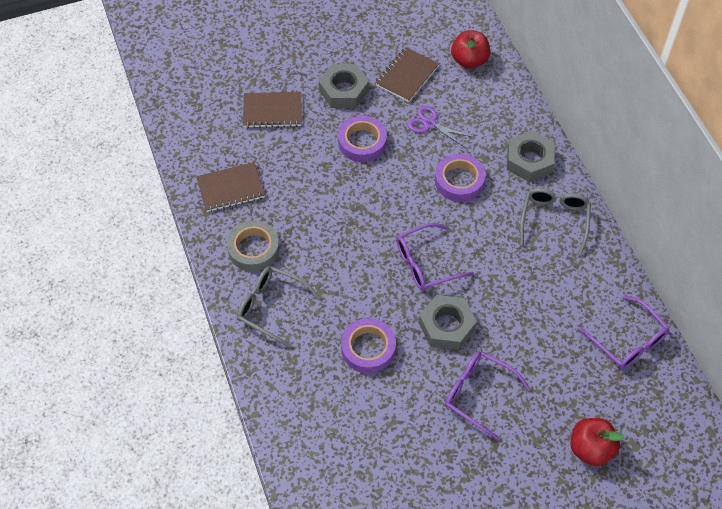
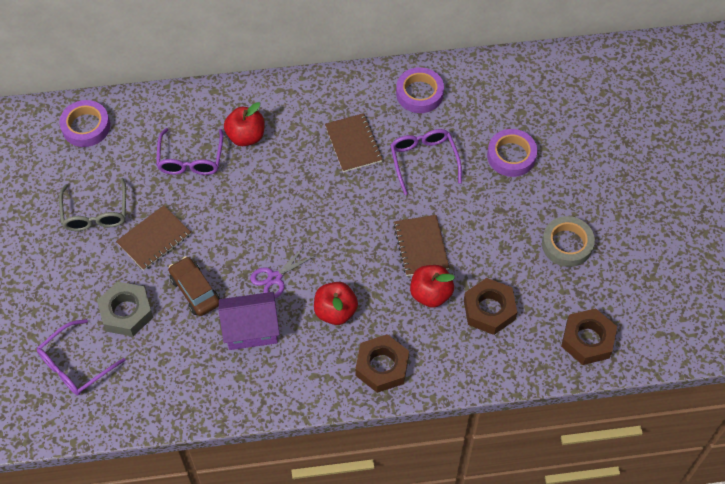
brown car: none = 0 -> [169,256,220,316] = 1
brown nut: none = 0 -> [355,334,409,393] [464,278,517,335] [561,308,617,365] = 3
grey glasses: [237,266,320,348] [520,188,591,255] = 2 -> [59,178,126,231] = 1
grey nut: [319,64,369,108] [419,295,477,350] [507,131,555,182] = 3 -> [97,282,153,336] = 1
purple house: none = 0 -> [219,292,280,350] = 1
red apple: [451,30,490,69] [570,418,624,466] = 2 -> [224,102,265,146] [314,282,358,325] [410,265,455,308] = 3

